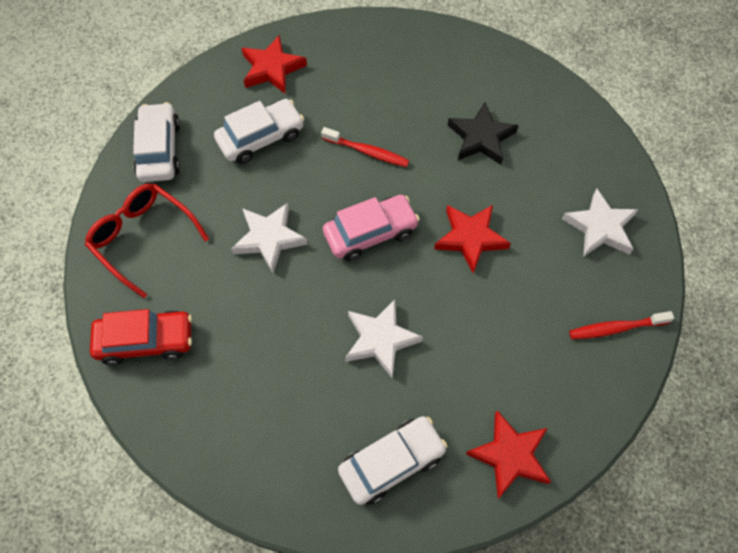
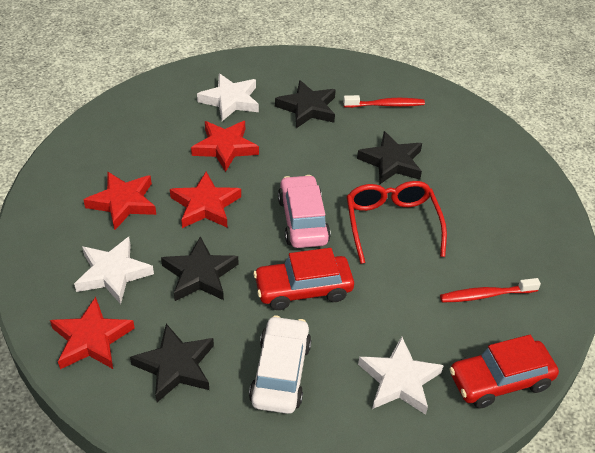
black star: [448,102,519,165] = 1 -> [130,324,214,402] [161,236,238,301] [275,80,336,128] [357,131,422,184] = 4
red car: [90,309,192,366] = 1 -> [253,248,354,310] [449,335,559,408] = 2
red star: [242,35,307,94] [434,205,511,273] [466,410,551,499] = 3 -> [50,297,135,369] [84,172,156,230] [170,172,241,228] [191,121,259,172] = 4
white car: [133,102,180,182] [214,99,304,164] [338,416,447,505] = 3 -> [249,315,311,414] = 1

